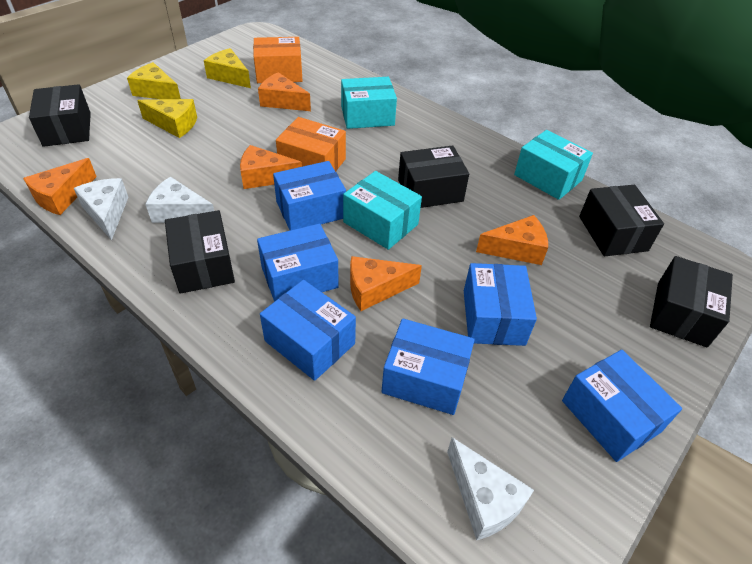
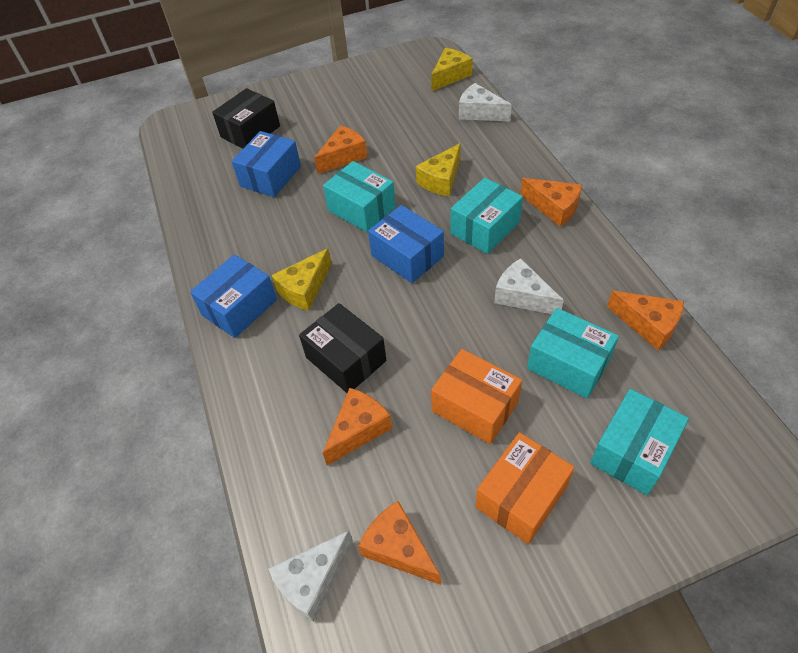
black box: [29,84,91,147] [165,210,235,294] [398,146,469,208] [579,185,664,256] [650,256,733,348] = 5 -> [212,88,280,148] [299,303,386,393] = 2
blue box: [257,224,339,302] [260,280,356,381] [273,161,346,230] [381,319,475,415] [464,263,537,346] [562,350,682,462] = 6 -> [190,255,277,338] [232,131,301,197] [368,205,444,283] = 3
turquoise box: [341,77,397,129] [343,171,422,250] [514,130,593,200] = 3 -> [323,161,396,232] [451,178,523,254] [527,308,619,399] [590,389,689,495] = 4

